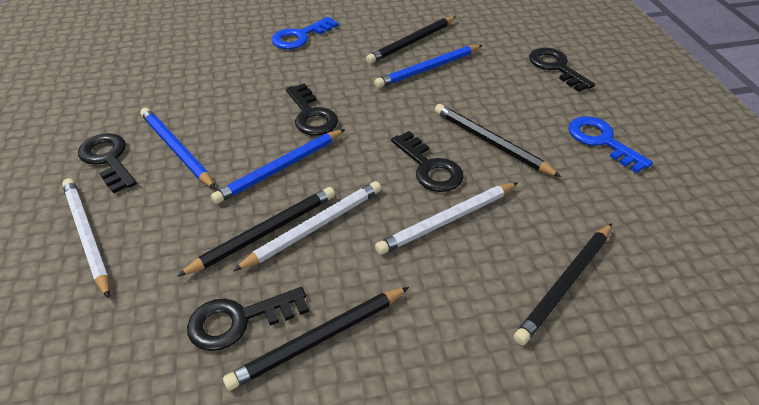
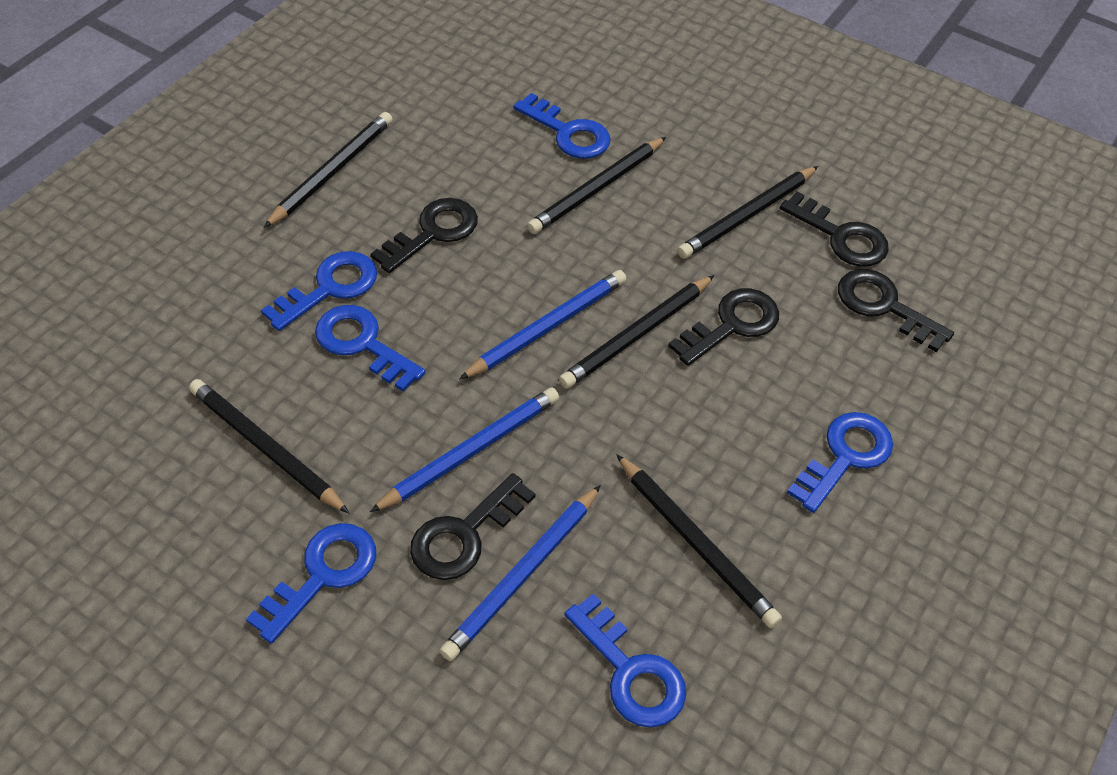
black pencil: [177,187,335,277] [223,287,409,390] [366,17,456,64] [435,104,561,177] [513,223,612,345] = 5 -> [189,379,349,513] [263,112,393,228] [527,137,666,234] [559,275,715,389] [616,454,782,628] [677,166,818,259] = 6
blue key: [271,17,339,49] [568,116,653,173] = 2 -> [246,523,376,644] [261,251,377,331] [315,305,426,392] [513,93,610,159] [564,593,686,728] [787,412,893,513] = 6
white pencil: [62,178,110,299] [233,181,381,271] [375,182,518,255] = 3 -> none = 0

